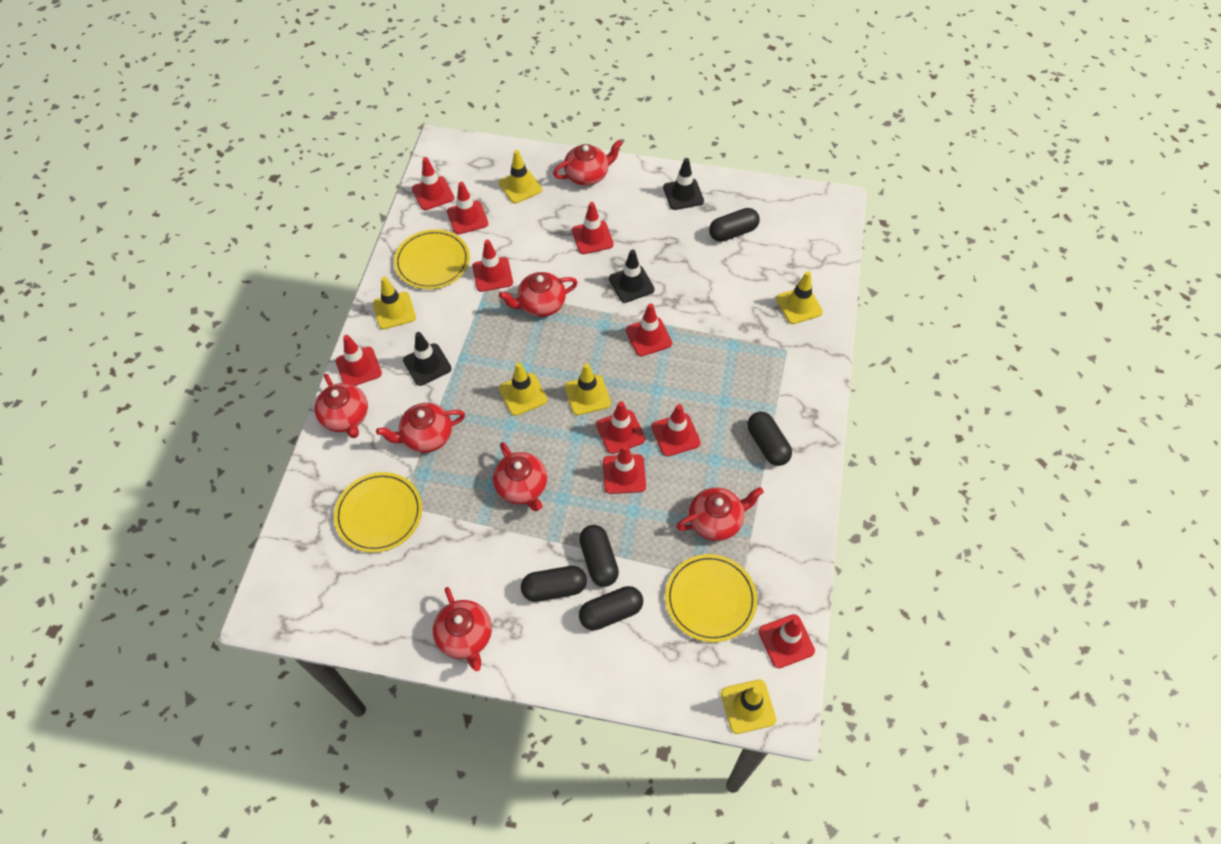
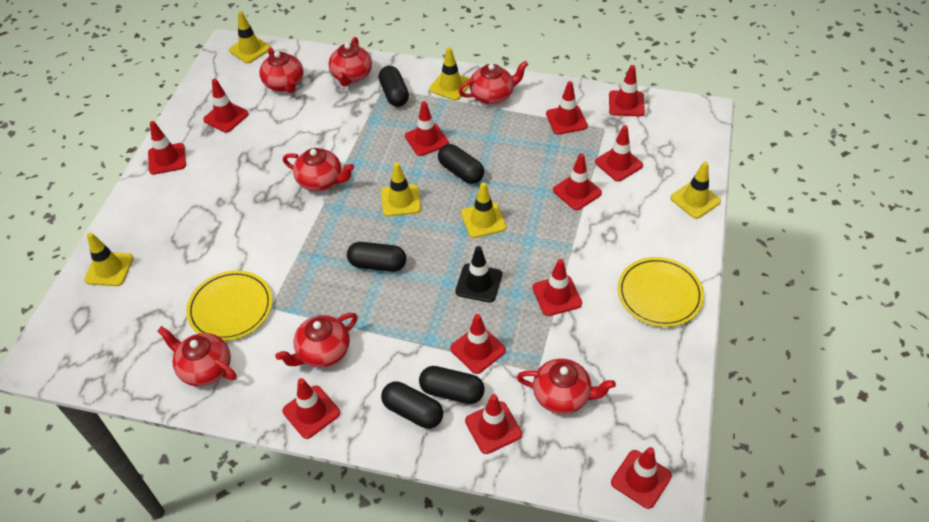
black traffic cone: [403,332,452,386] [609,249,655,303] [663,158,704,210] = 3 -> [455,246,502,303] = 1
red traffic cone: [335,335,382,386] [412,157,454,210] [447,182,488,234] [472,240,513,292] [572,202,614,254] [596,401,645,454] [603,445,646,494] [626,303,672,356] [652,404,701,457] [758,614,815,668] = 10 -> [148,121,186,175] [203,79,249,133] [282,378,340,439] [405,101,449,156] [450,314,506,374] [465,394,522,454] [532,259,582,316] [546,81,588,135] [553,153,602,210] [595,125,643,181] [609,65,645,116] [611,447,672,509] = 12
yellow plate: [334,472,422,553] [394,229,470,289] [665,554,757,642] = 3 -> [186,270,273,341] [618,257,704,327] = 2

